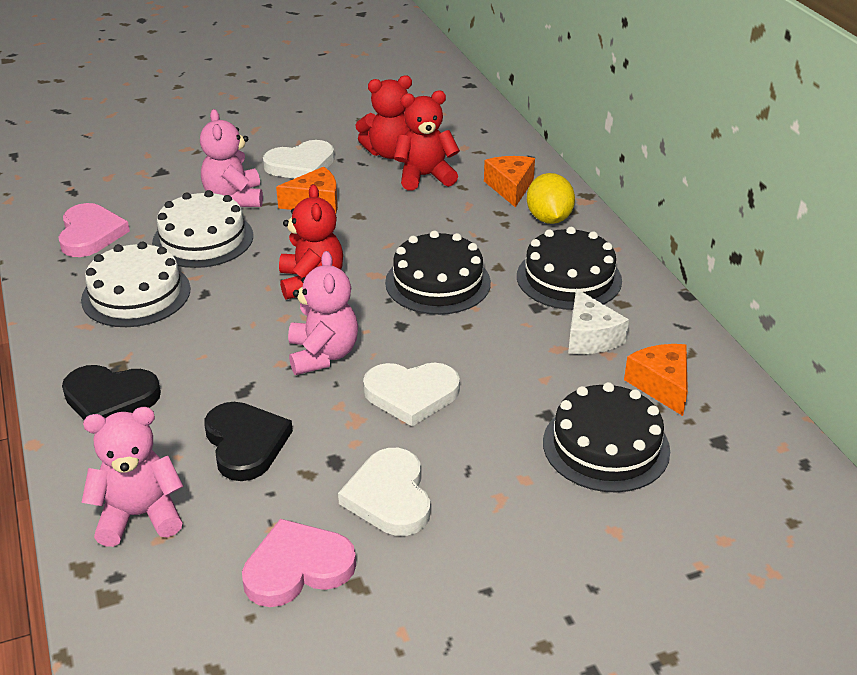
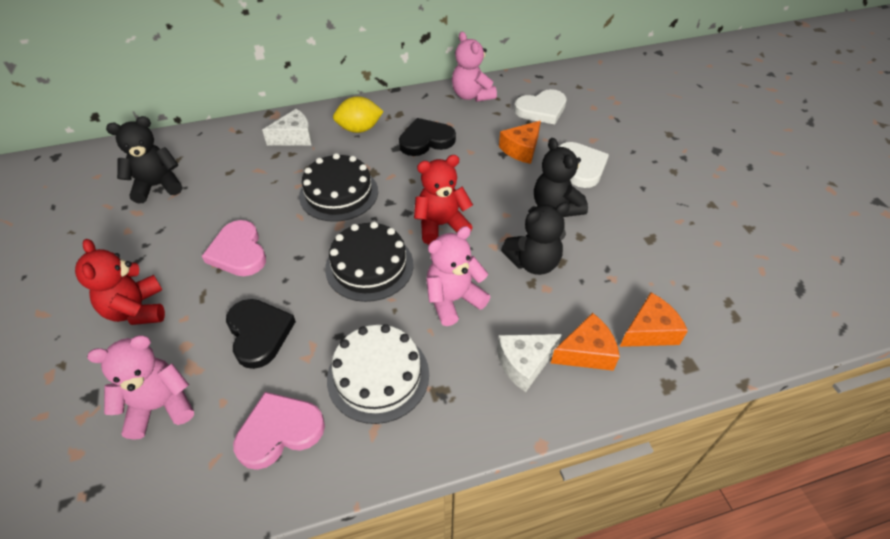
black cake: [385,231,491,315] [517,227,622,310] [543,382,670,492] = 3 -> [299,153,378,222] [325,222,414,302] = 2
black teddy bear: none = 0 -> [106,116,182,204] [501,203,570,275] [534,138,588,217] = 3
red teddy bear: [279,184,343,300] [356,75,412,159] [394,91,460,191] = 3 -> [75,239,165,325] [414,155,473,244] = 2
white cake: [81,241,191,327] [152,190,253,268] = 2 -> [327,324,429,424] = 1
white cheese: [568,289,629,354] = 1 -> [262,109,312,145] [497,334,562,392] = 2
white heart: [263,140,335,179] [338,448,430,536] [363,363,460,426] = 3 -> [514,89,567,124] [558,142,609,188] = 2

